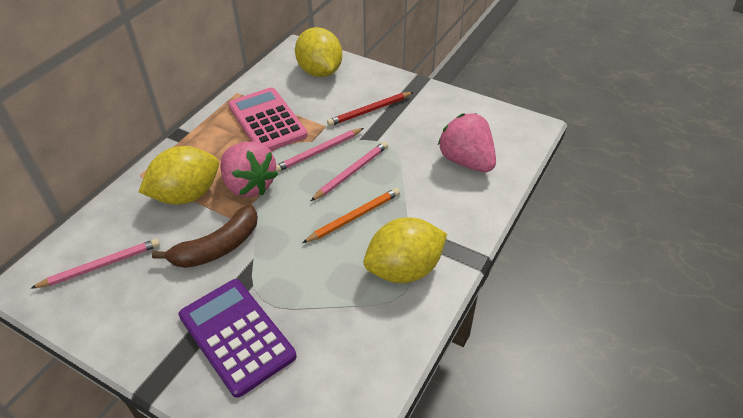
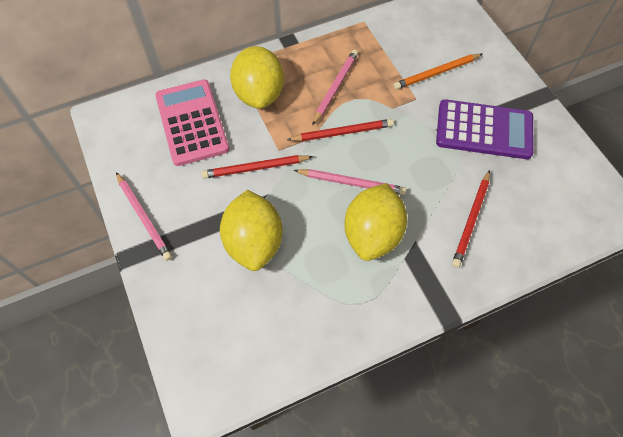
brown banana: [152,205,258,268] = 1 -> none = 0
pink strawberry: [220,142,278,197] [437,113,496,172] = 2 -> none = 0
red pencil: [327,92,413,126] = 1 -> [201,155,313,178] [287,119,394,141] [452,170,490,268] = 3

